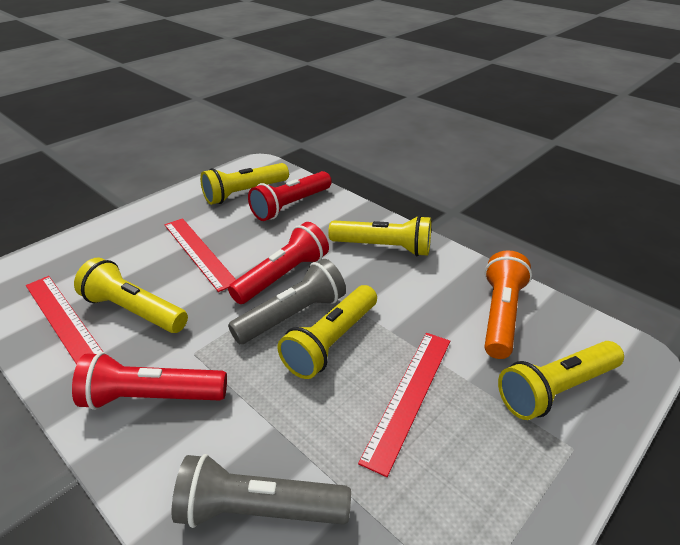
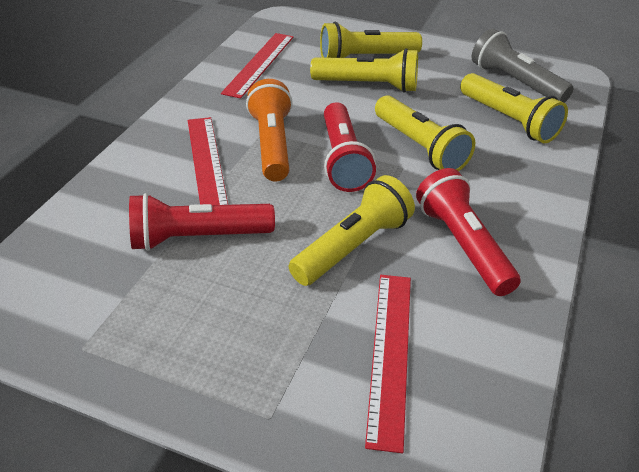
grey flashlight: [172,454,351,528] [228,259,346,344] = 2 -> [472,28,574,103] = 1

